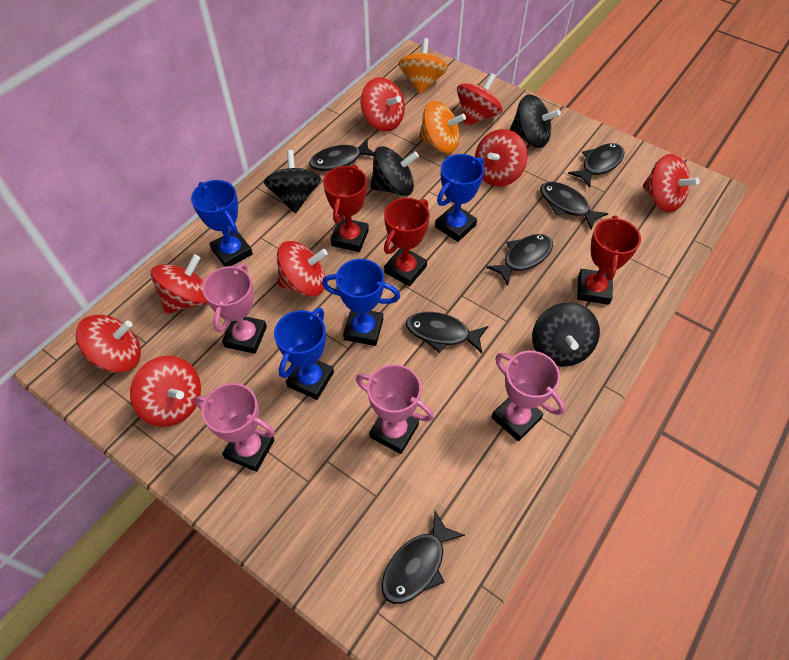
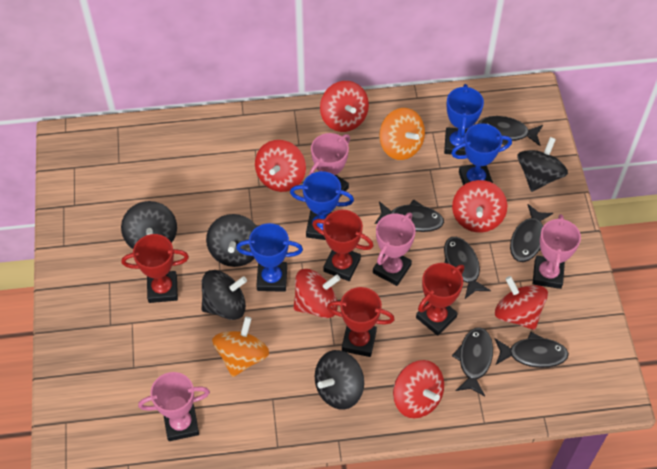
black spinning top: [264,150,321,213] [371,146,419,196] [510,95,561,148] [532,302,600,367] = 4 -> [121,201,177,249] [201,270,247,320] [206,214,257,267] [315,350,364,410] [518,137,568,192] = 5
red spinning top: [76,315,141,373] [130,356,201,427] [151,255,208,314] [277,241,328,297] [360,77,405,132] [457,73,503,126] [475,129,528,187] [643,154,700,212] = 8 -> [255,140,306,192] [293,269,340,318] [320,81,369,132] [393,360,444,419] [452,180,507,233] [495,276,548,330] = 6
red trophy: [323,165,369,252] [384,198,430,286] [577,216,641,305] = 3 -> [122,234,189,303] [312,210,373,281] [327,287,395,357] [416,263,464,336] = 4

